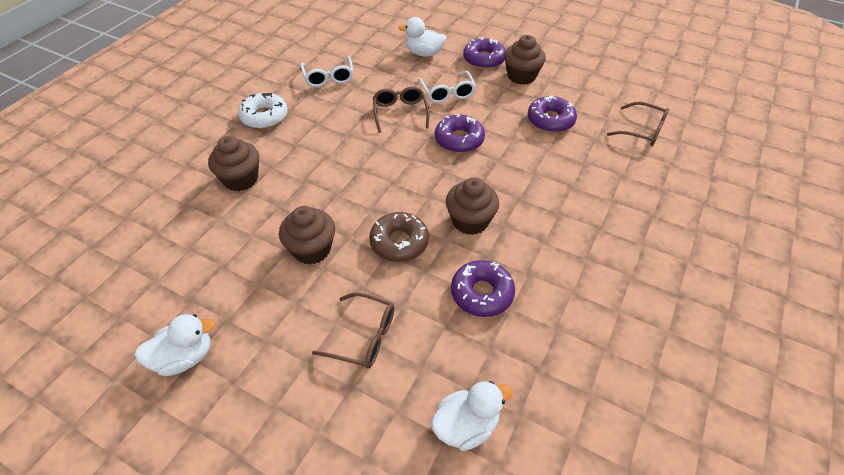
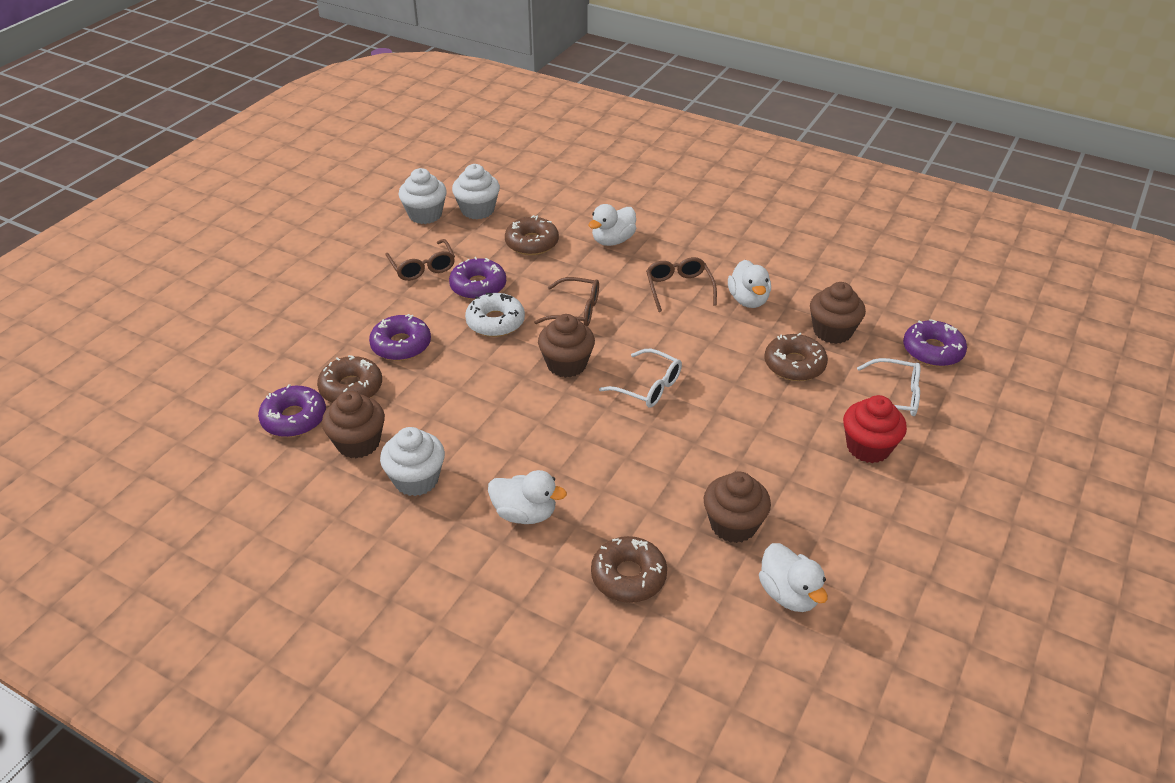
brown donut: [369,212,429,262] = 1 -> [317,355,382,403] [505,215,559,255] [591,536,667,603] [765,333,828,381] = 4
red cupcake: none = 0 -> [843,395,907,463] = 1
white cupcake: none = 0 -> [380,427,445,496] [399,168,447,224] [452,164,500,219] = 3
white duck: [134,314,216,376] [398,17,446,57] [431,381,513,451] = 3 -> [488,470,567,524] [588,204,636,246] [728,260,771,308] [759,543,828,612] = 4

